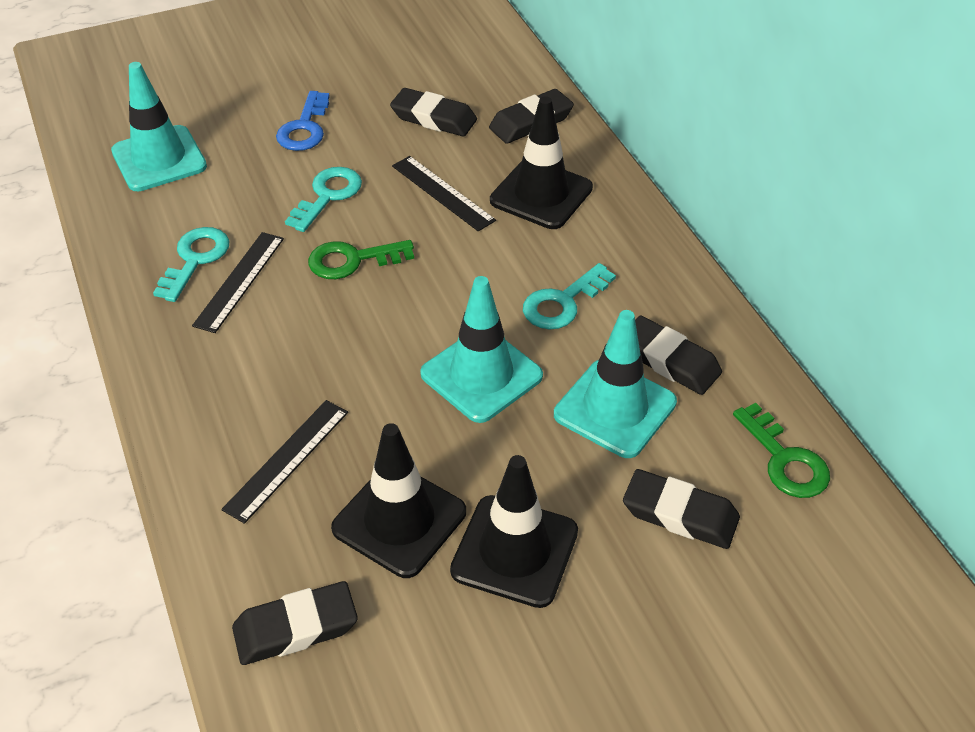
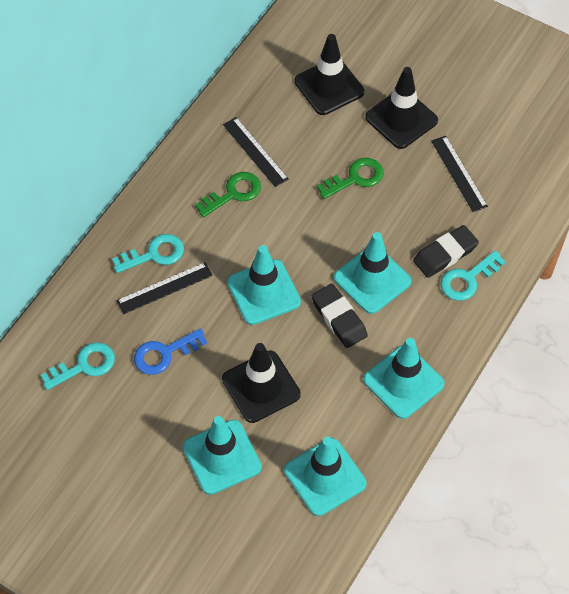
black eraser: [232,581,358,665] [390,88,477,136] [489,89,574,144] [623,469,740,549] [635,315,722,395] = 5 -> [311,284,368,348] [413,225,479,278] = 2
turquoise traffic cone: [111,62,207,191] [420,276,543,423] [554,310,677,458] = 3 -> [183,416,262,495] [227,245,301,325] [284,437,367,516] [334,232,412,314] [363,338,445,419] = 5

